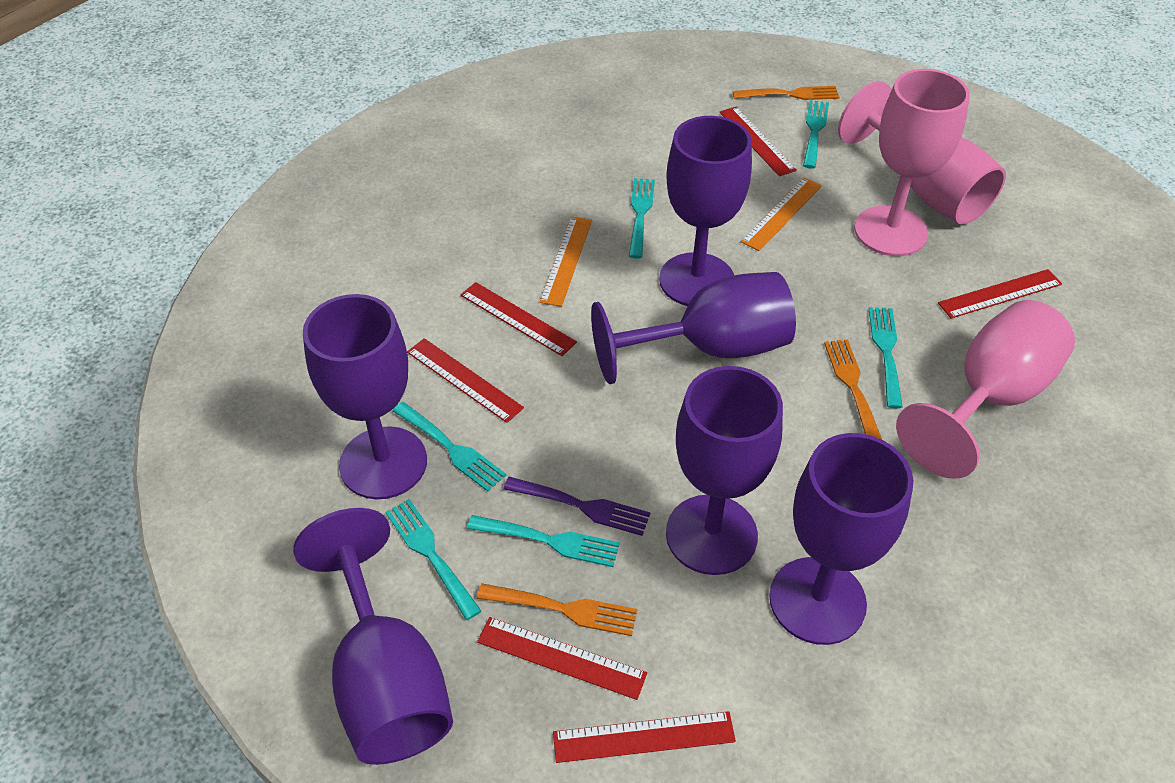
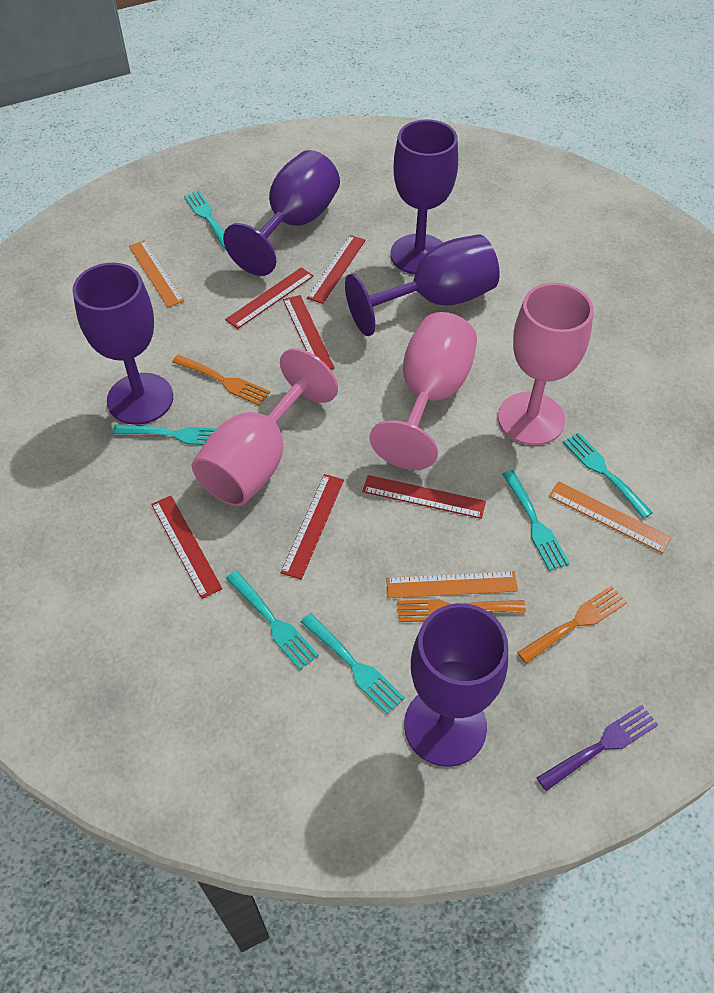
orange ruler: [540,217,592,307] [741,177,822,251] = 2 -> [129,240,185,307] [386,571,518,598] [549,481,671,553] = 3
purple goblet: [293,508,453,765] [303,294,427,499] [591,272,796,384] [659,116,752,306] [666,366,783,575] [769,433,913,645] = 6 -> [72,263,173,425] [223,150,340,276] [345,234,500,336] [391,120,458,274] [404,603,508,767] = 5

